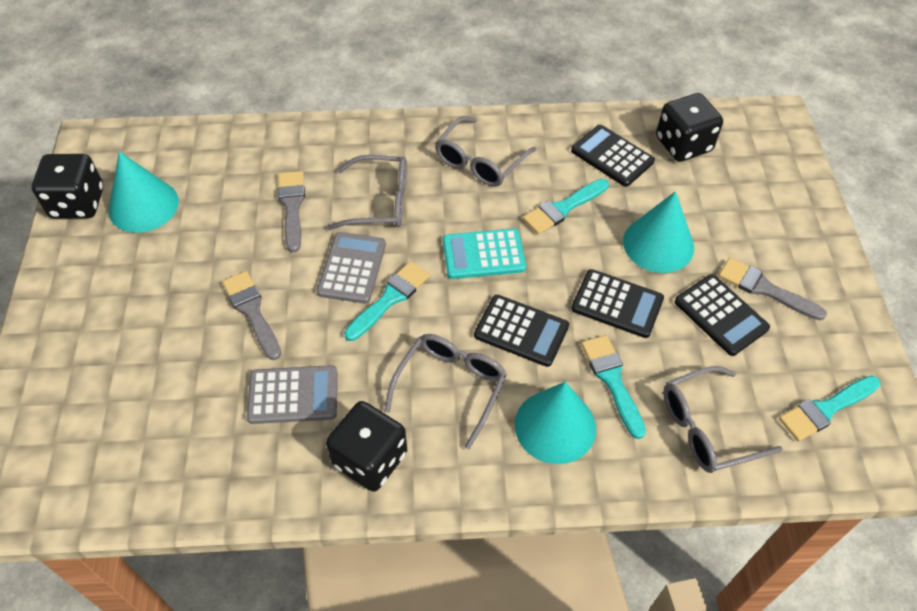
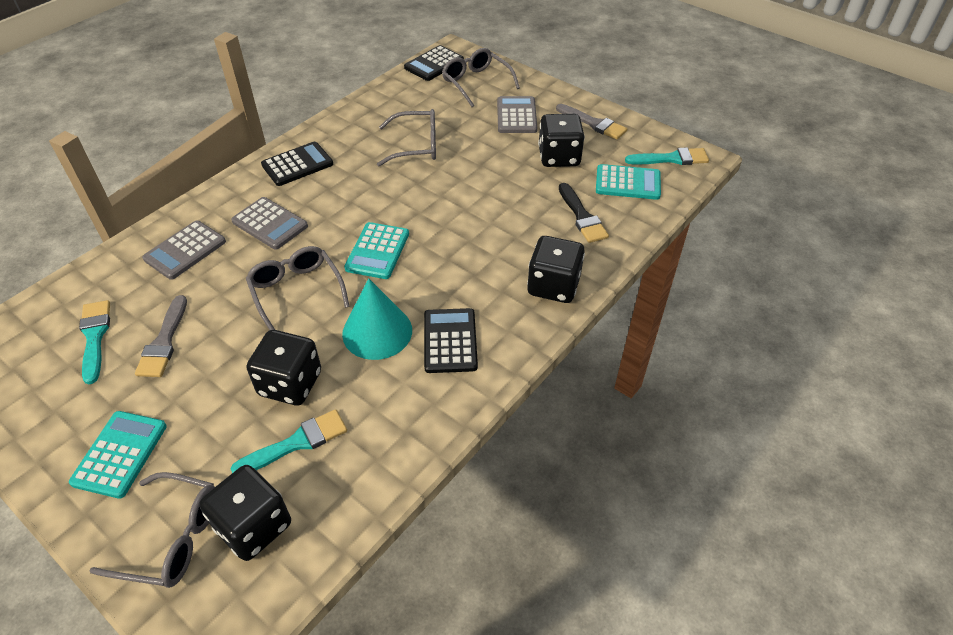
black brush: none = 0 -> [559,183,609,243] = 1
black calculator: [474,295,569,367] [571,125,655,187] [572,269,664,338] [675,274,770,356] = 4 -> [261,142,333,186] [404,45,464,81] [424,308,478,373] = 3
black dice: [32,154,103,218] [326,401,407,492] [656,93,723,162] = 3 -> [199,465,291,561] [247,330,321,405] [527,236,585,303] [538,114,585,167] = 4
grey brush: [222,271,281,360] [278,171,305,252] [718,258,827,321] = 3 -> [135,295,187,377] [556,104,627,140] = 2
grey calculator: [247,365,337,424] [317,232,386,304] = 2 -> [142,221,226,280] [231,197,308,250] [497,96,537,133] = 3
turquoise brush: [344,261,430,341] [523,179,609,234] [581,335,646,439] [779,376,881,441] = 4 -> [79,300,110,385] [231,409,347,473] [625,147,709,165] = 3
turquoise calculator: [443,228,526,279] = 1 -> [69,411,167,499] [344,222,409,279] [596,164,661,200] = 3
turquoise cone: [109,151,179,233] [515,382,596,464] [623,191,694,273] = 3 -> [342,278,412,360] = 1

